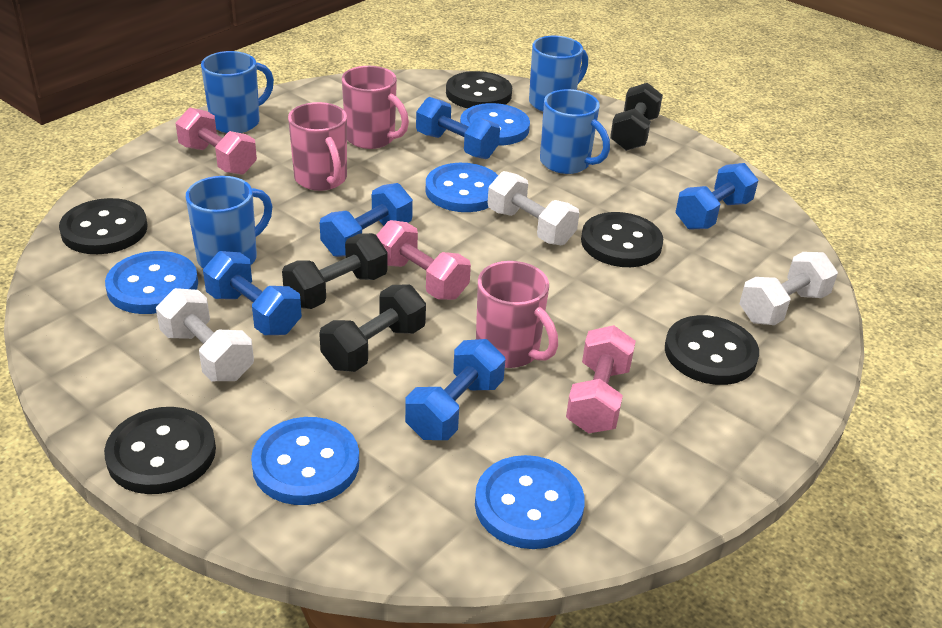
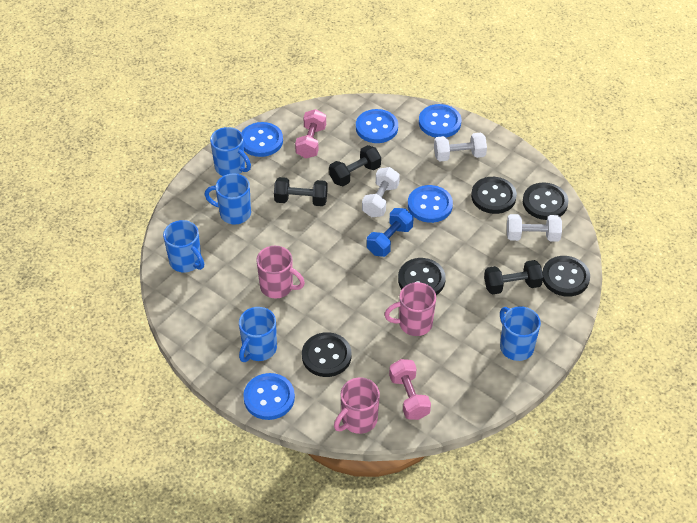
blue dumbbell: [203,251,302,335] [320,183,413,257] [405,339,505,440] [416,97,500,159] [675,163,758,230] = 5 -> [367,208,413,257] = 1
blue mug: [186,176,272,269] [201,51,274,133] [529,36,588,112] [540,89,610,174] = 4 -> [163,220,204,272] [205,173,251,225] [210,127,251,176] [239,307,277,362] [500,306,541,361] = 5
pink dumbbell: [176,108,257,175] [376,220,471,300] [566,325,636,433] = 3 -> [295,109,326,158] [389,359,431,420] = 2

